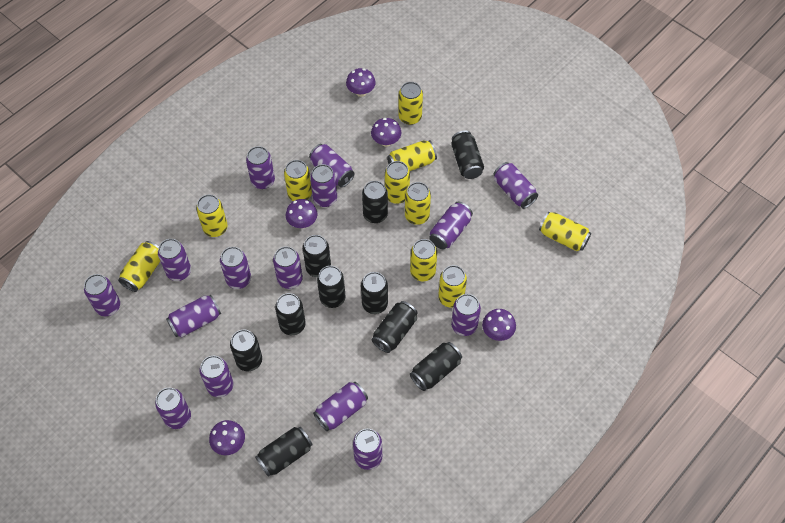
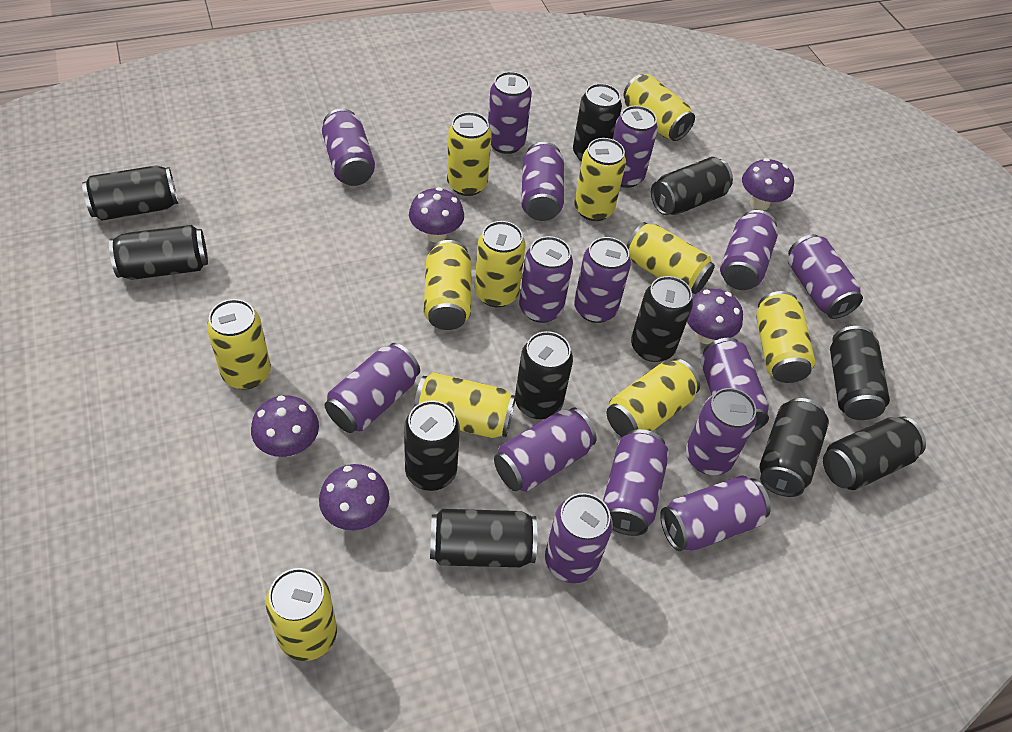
black can: [230,329,262,371] [255,427,312,477] [275,293,306,335] [303,235,331,277] [317,266,346,308] [361,272,388,314] [362,181,388,223] [372,301,418,353] [410,342,462,391] [451,131,484,179] = 10 -> [82,165,178,220] [109,225,208,280] [404,401,460,491] [430,509,537,567] [515,331,573,419] [573,83,622,162] [631,276,693,362] [651,157,733,215] [759,398,829,497] [823,416,926,490] [830,326,890,420] = 11
yellow can: [118,241,160,292] [196,194,228,237] [284,160,312,201] [385,161,410,204] [387,140,437,171] [398,82,423,125] [405,182,431,225] [410,239,437,281] [438,265,467,308] [539,211,591,251] = 10 -> [207,299,271,389] [266,568,337,661] [414,372,516,438] [424,240,471,330] [447,112,492,196] [475,221,526,307] [574,138,626,221] [607,359,700,437] [624,74,695,141] [626,222,715,294] [756,291,815,383] = 11

